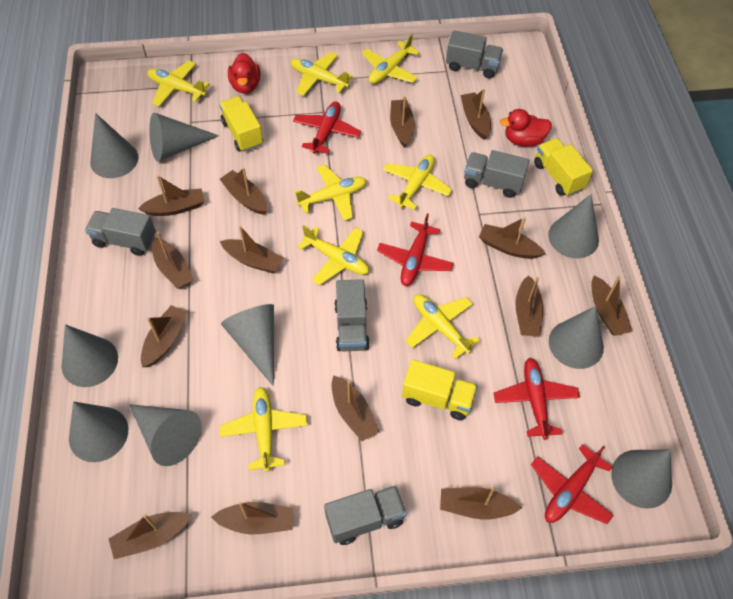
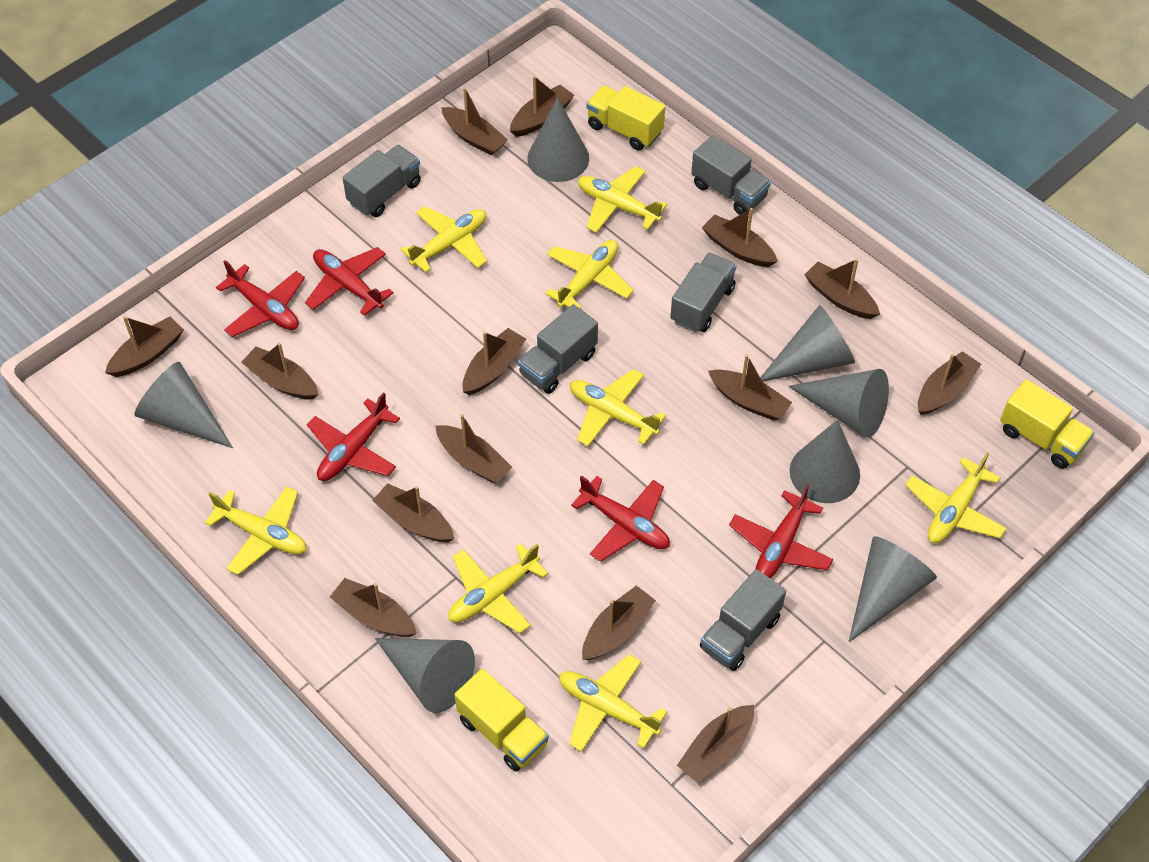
grey cone: [62,324,118,387] [69,401,128,462] [90,113,138,178] [129,404,202,466] [149,113,219,162] [221,304,274,387] [548,194,599,258] [549,306,604,369] [611,450,672,509] = 9 -> [134,362,233,448] [375,638,475,713] [527,98,589,182] [760,305,855,382] [788,369,889,438] [790,419,860,503] [849,536,937,642] = 7
red duck: [228,53,260,94] [500,109,552,147] = 2 -> none = 0
red plane: [293,101,361,154] [377,213,454,286] [493,358,580,440] [531,444,614,524] = 4 -> [216,260,305,337] [305,247,394,316] [307,392,400,481] [571,475,670,562] [729,484,833,579] = 5

